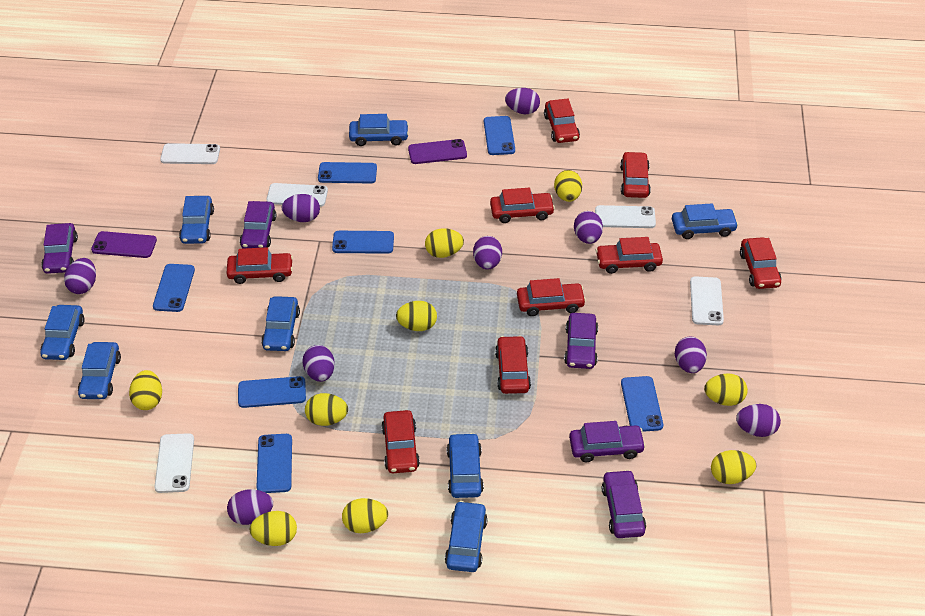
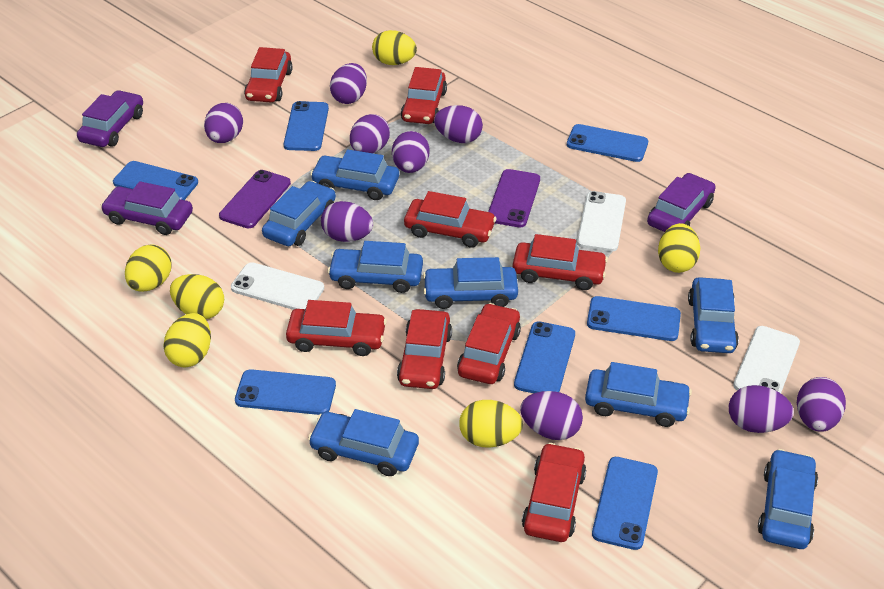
purple car: [41,223,78,274] [240,201,276,249] [564,313,598,369] [569,421,646,462] [601,470,646,538] = 5 -> [77,90,143,147] [100,181,193,235] [647,173,716,232] = 3
red car: [227,247,293,284] [381,410,420,473] [490,188,555,223] [495,336,531,394] [517,278,586,316] [544,99,580,143] [595,237,663,274] [620,152,651,198] [740,237,781,289] = 9 -> [244,47,293,102] [286,300,387,356] [397,309,452,389] [401,67,447,124] [404,191,497,248] [457,303,521,384] [513,234,608,290] [522,443,586,542] = 8
white phone: [154,433,194,493] [160,143,220,164] [267,183,328,207] [595,205,656,228] [690,276,724,325] = 5 -> [231,262,324,310] [577,191,626,252] [733,326,800,393] = 3
yellow egg: [129,370,162,410] [249,511,297,546] [305,393,348,426] [342,498,388,533] [396,301,437,331] [425,228,464,258] [554,170,582,202] [704,373,748,406] [711,450,756,484] = 9 -> [125,244,172,292] [163,313,211,367] [170,274,224,319] [372,30,417,65] [459,400,523,448] [658,223,700,273] = 6

